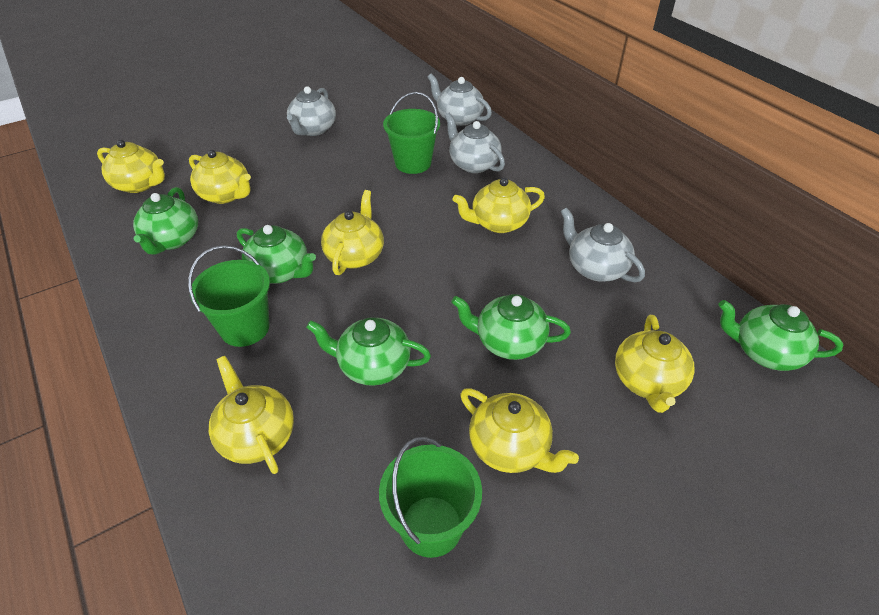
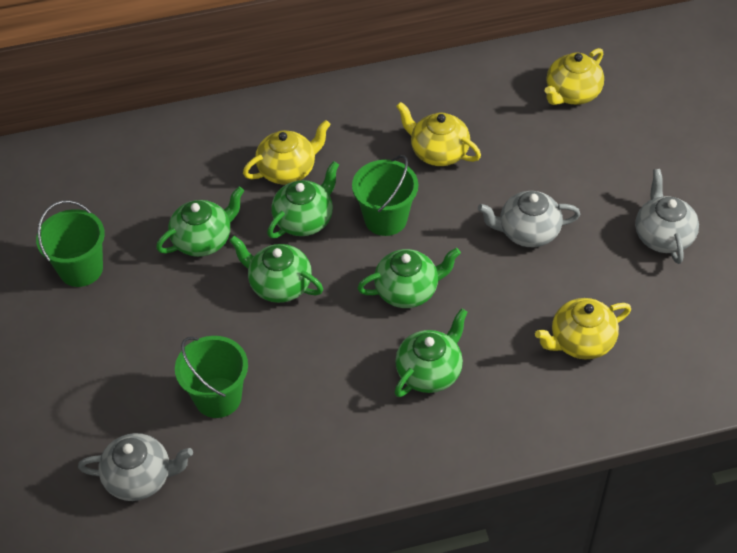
grey teapot: [287,86,336,136] [428,73,492,126] [445,113,505,173] [561,207,645,282] = 4 -> [78,433,193,501] [478,191,580,247] [635,169,699,264] = 3
yellow teapot: [97,140,165,193] [189,150,251,204] [209,356,294,474] [321,190,384,275] [453,177,545,233] [460,388,579,473] [615,315,695,413] = 7 -> [243,120,331,184] [396,102,481,166] [535,298,631,359] [545,48,604,105] = 4

